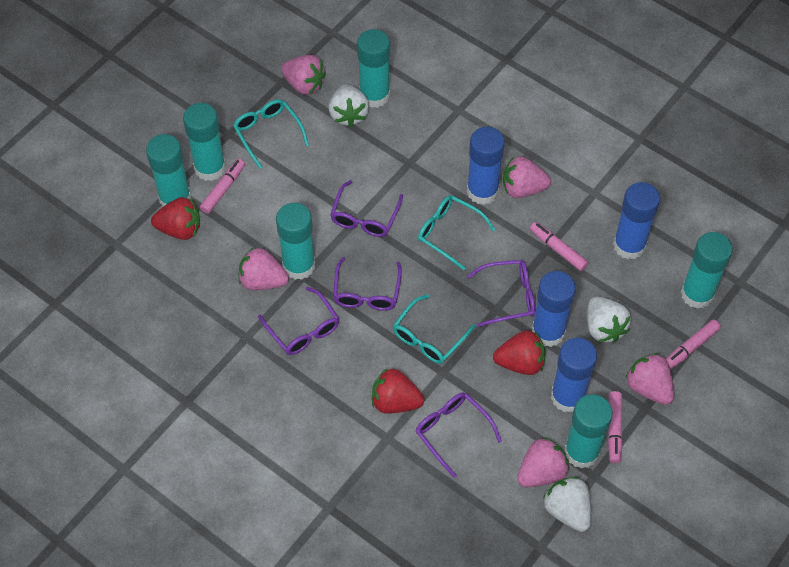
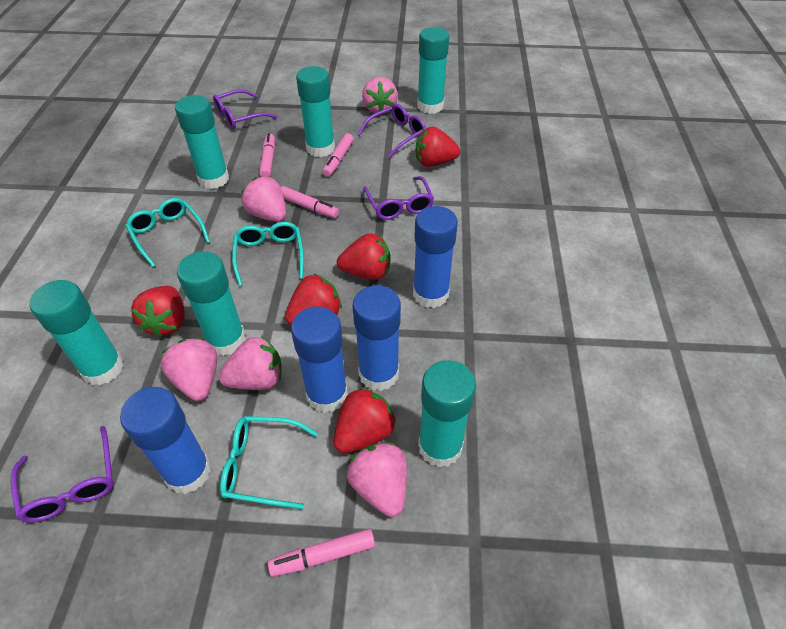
purple glasses: [258,287,339,355] [330,180,403,237] [333,257,402,311] [416,393,502,478] [467,260,535,327] = 5 -> [11,426,114,523] [213,89,277,129] [357,104,426,158] [364,176,434,220] = 4
red strawberry: [151,197,200,240] [372,368,424,414] [493,331,546,375] = 3 -> [131,286,185,338] [285,273,342,325] [334,387,397,453] [337,233,391,280] [416,126,460,167] = 5
white strawberry: [329,84,369,127] [543,477,591,532] [587,297,631,343] = 3 -> none = 0

